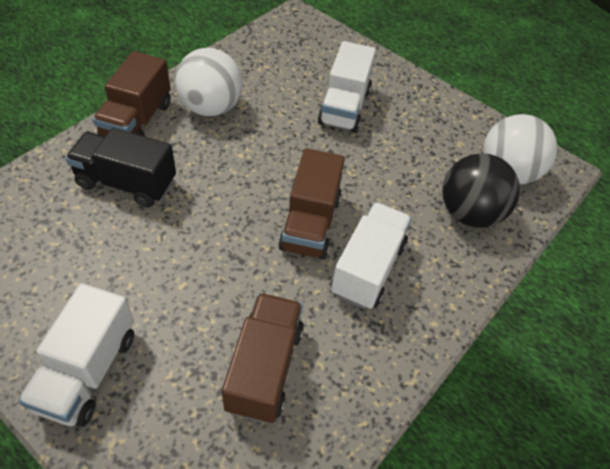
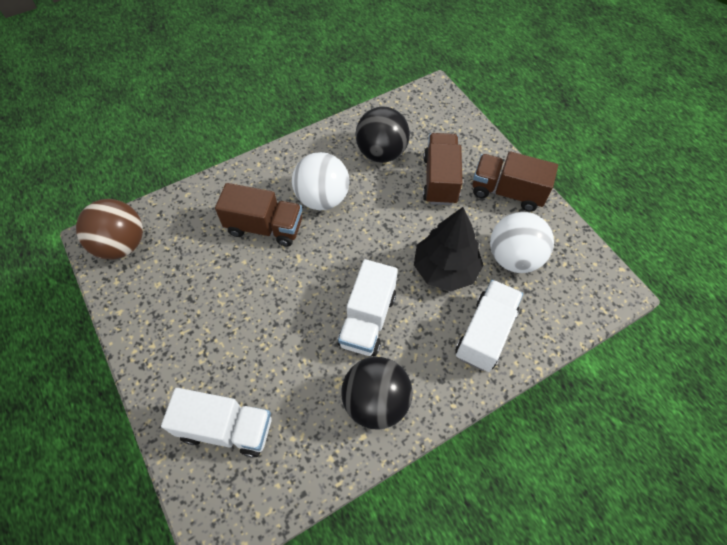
black ball: [442,153,520,228] = 1 -> [341,357,413,430] [355,107,410,163] = 2
black tree: none = 0 -> [414,207,484,291] = 1
black truck: [65,128,176,207] = 1 -> none = 0
brown ball: none = 0 -> [76,199,143,260] = 1

